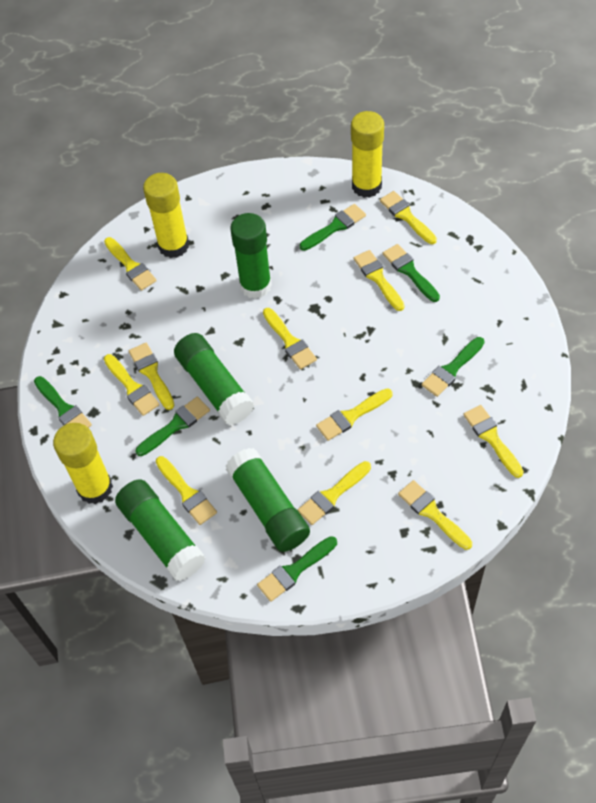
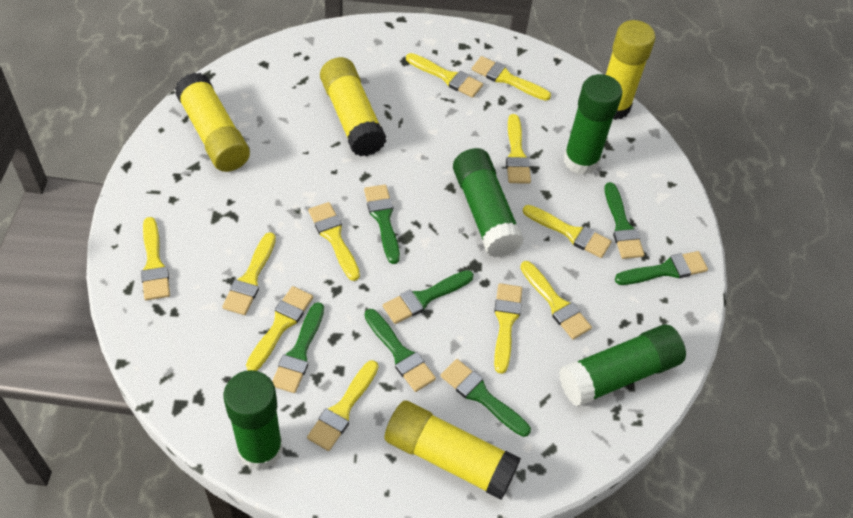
green brush: [34,376,92,428] [136,397,210,456] [257,536,337,602] [300,204,366,251] [383,244,440,302] [422,337,484,397] = 6 -> [272,302,324,393] [364,185,400,264] [365,309,436,392] [383,270,474,324] [441,359,531,437] [605,182,644,259] [615,251,708,285] = 7
yellow glue stick: [53,423,113,504] [143,173,189,258] [351,111,384,198] = 3 -> [175,73,250,172] [320,57,386,156] [384,400,521,500] [606,20,656,120] = 4

